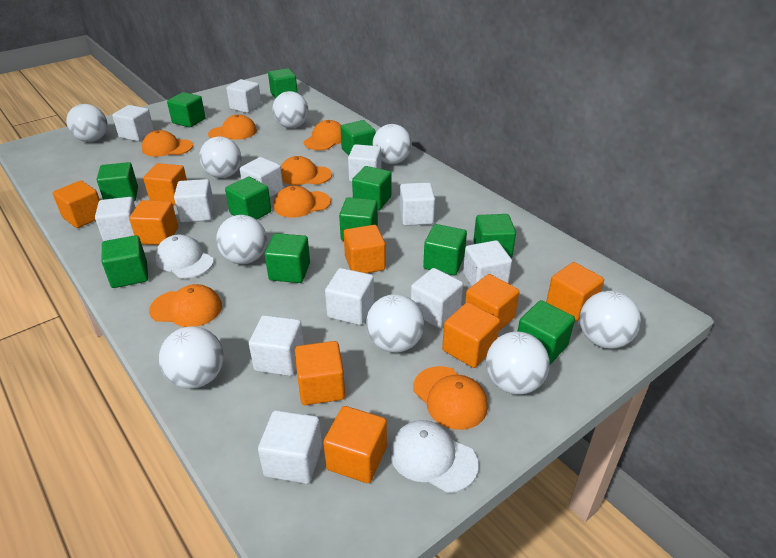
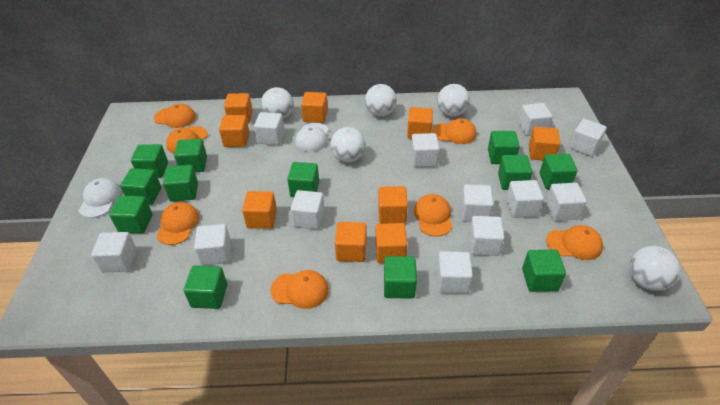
white ball: [66,104,108,142] [159,326,224,389] [199,137,242,178] [216,215,267,264] [272,91,309,128] [366,294,424,353] [373,124,412,164] [486,332,550,395] [580,291,641,349] = 9 -> [261,87,293,119] [330,127,365,162] [365,84,397,117] [437,84,470,116] [629,246,680,291] = 5

